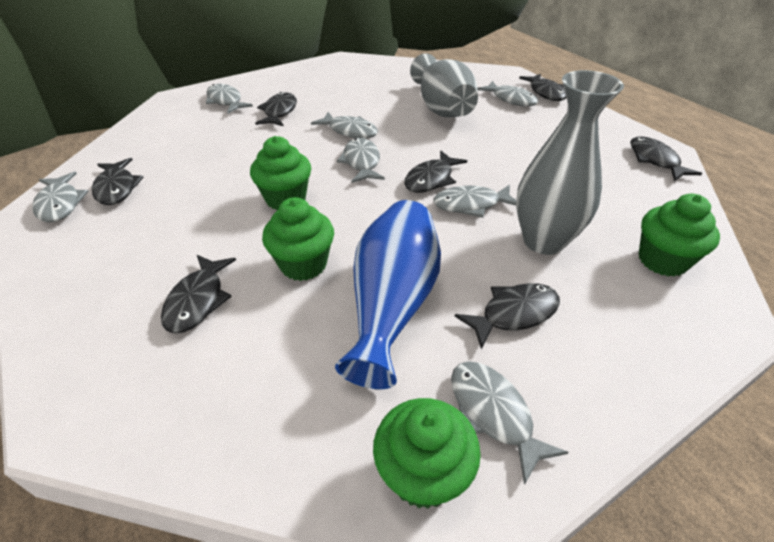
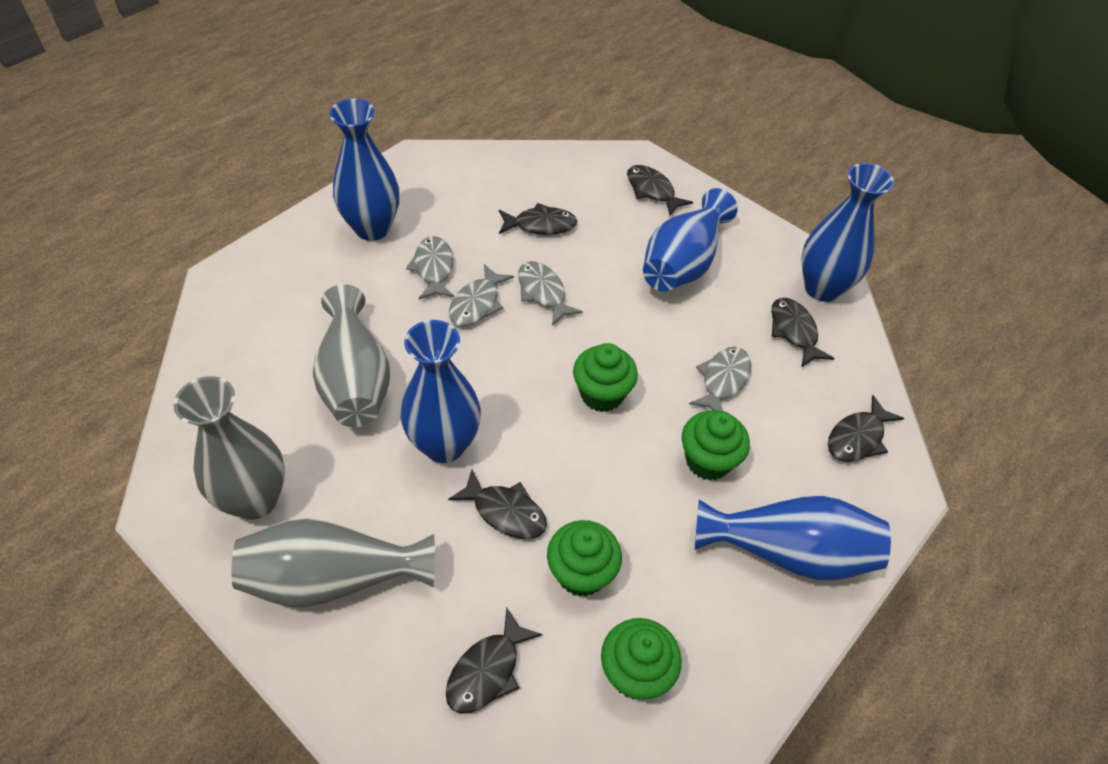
black fish: [92,158,144,205] [161,255,236,333] [255,92,297,126] [404,151,467,193] [455,283,560,350] [519,74,566,101] [630,136,702,181] = 7 -> [446,607,543,714] [448,469,547,539] [499,203,577,235] [627,165,693,216] [771,298,835,368] [828,395,904,462] = 6
blue vase: [335,200,441,389] = 1 -> [329,99,399,241] [401,320,481,463] [643,188,738,292] [695,496,891,581] [802,163,894,302] = 5
grey fish: [32,172,89,222] [206,84,253,114] [311,112,378,138] [337,138,385,183] [433,184,516,218] [451,361,569,485] [477,81,538,106] = 7 -> [406,236,454,300] [449,264,514,326] [518,261,583,326] [689,347,751,411] = 4
grey vase: [410,53,478,118] [516,70,624,255] = 2 -> [173,376,285,520] [231,518,435,608] [313,284,390,427] = 3

